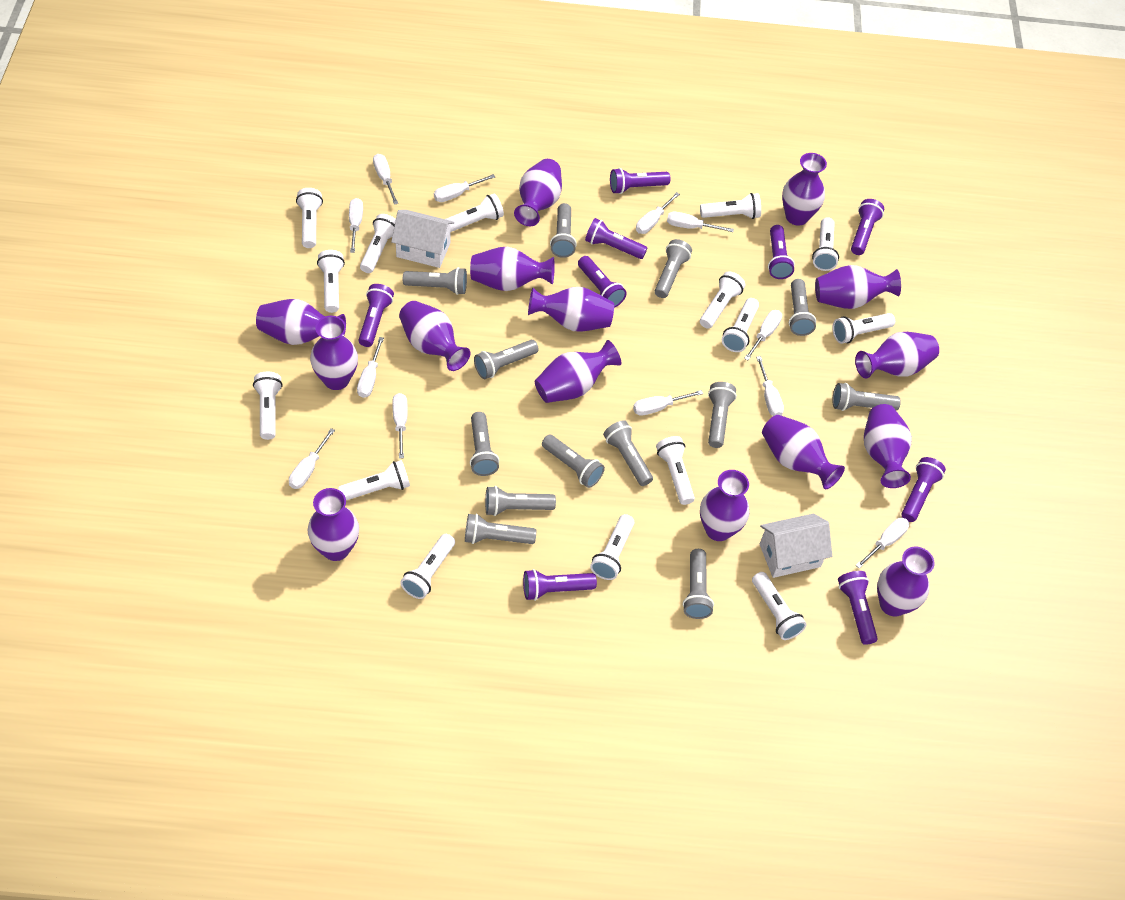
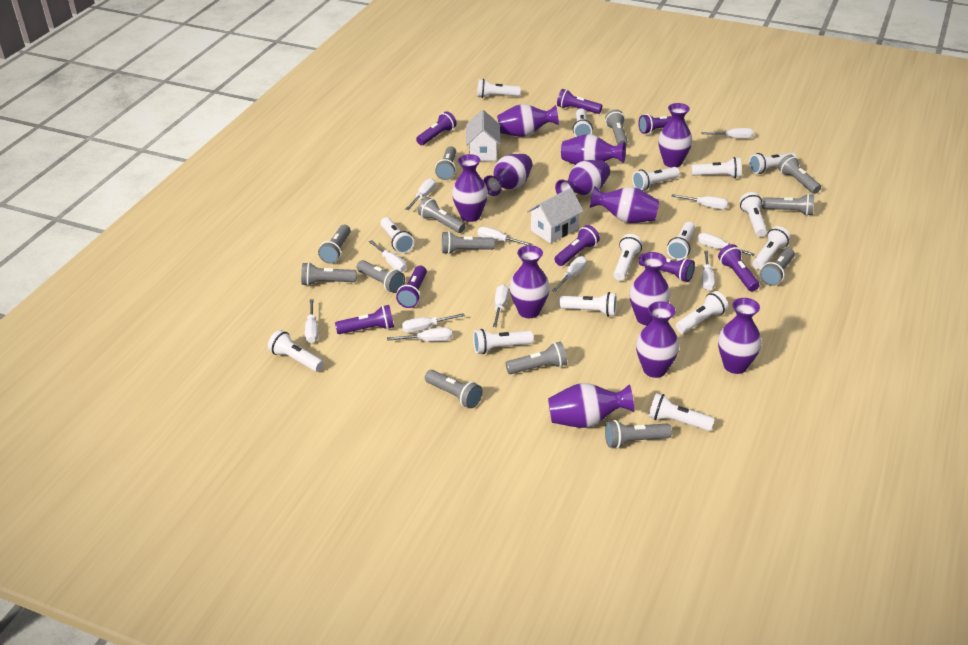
purple flashlight: [358,284,394,347] [523,569,597,601] [578,256,627,308] [585,218,647,259] [610,168,670,194] [768,225,795,279] [838,571,878,645] [851,199,884,255] [902,457,946,522] = 9 -> [335,305,394,334] [396,266,427,308] [416,111,457,145] [554,225,600,266] [557,89,602,114] [638,114,685,134] [639,254,695,282] [718,244,759,292] = 8
purple vase: [256,299,346,345] [308,488,359,561] [310,316,358,390] [399,301,470,371] [470,247,555,291] [514,159,562,226] [528,287,614,332] [535,340,621,403] [700,470,749,541] [762,415,845,489] [782,153,827,226] [815,265,901,309] [855,332,939,378] [864,404,912,488] [877,547,934,617] = 15 -> [452,154,488,222] [483,154,533,196] [497,104,559,137] [509,245,550,318] [548,383,634,428] [555,160,610,196] [561,134,626,165] [590,186,660,223] [630,252,670,325] [636,301,679,378] [658,103,692,168] [718,298,762,374] = 12

